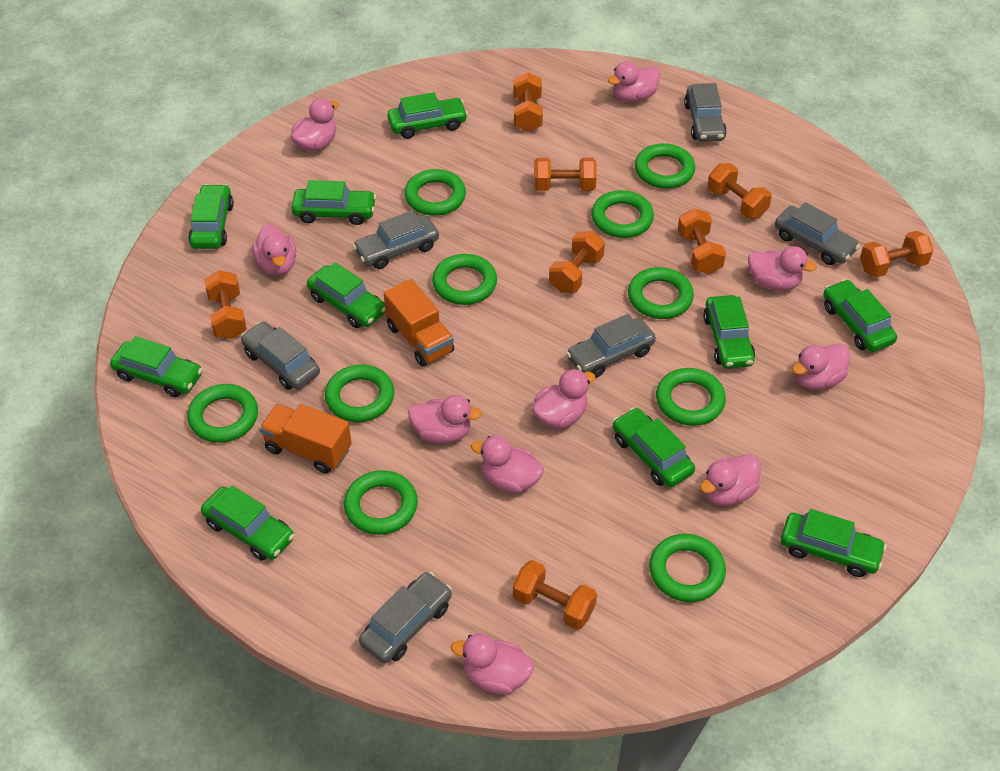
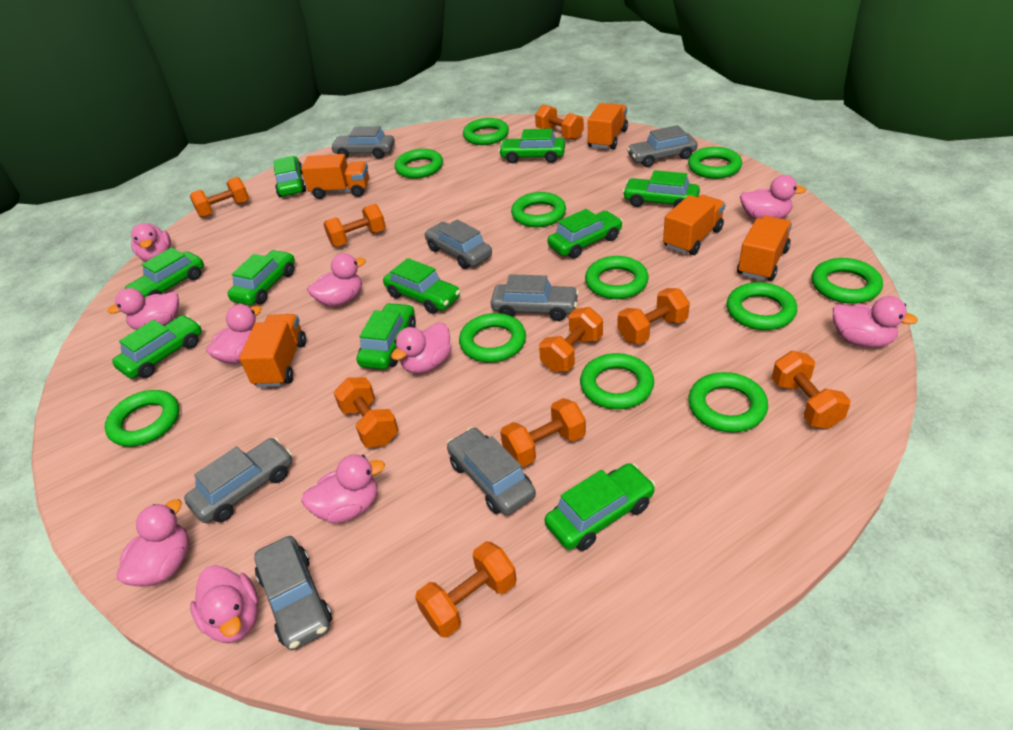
green ring: [187,384,258,443] [325,365,394,422] [344,470,418,535] [404,169,466,216] [432,254,497,305] [591,190,654,238] [628,267,694,319] [635,143,695,189] [649,534,726,602] [656,368,726,426] = 10 -> [105,390,179,447] [395,149,443,179] [459,313,526,363] [463,118,509,145] [511,192,566,227] [580,353,654,409] [585,256,649,299] [688,147,742,179] [688,372,768,432] [727,282,797,330] [812,258,883,304] = 11
grey car: [241,321,320,390] [353,210,439,269] [359,572,452,663] [566,314,656,378] [684,83,727,142] [775,202,860,265] = 6 -> [184,438,292,523] [254,536,332,650] [330,126,395,159] [424,220,492,269] [447,427,536,515] [491,274,579,321] [627,125,697,167] = 7
orange dumbbell: [204,270,247,339] [513,560,597,630] [514,72,543,132] [534,158,597,191] [549,231,605,293] [678,208,726,274] [707,163,772,219] [860,231,933,278] = 8 -> [190,177,249,218] [323,204,386,247] [334,377,399,447] [415,541,517,638] [500,398,586,467] [535,104,584,140] [539,307,603,372] [617,288,690,344] [772,351,851,429] = 9
orange truck: [260,404,352,474] [384,279,454,367] = 2 -> [239,314,306,387] [301,154,369,199] [588,103,628,150] [663,195,725,255] [737,216,792,281] = 5

